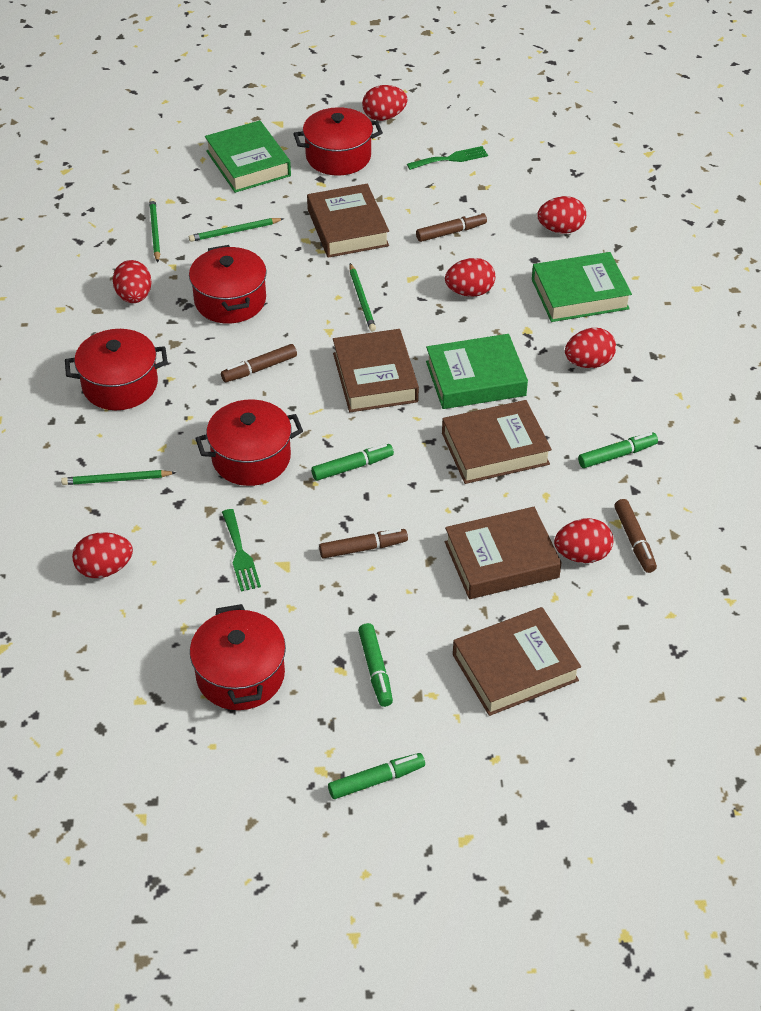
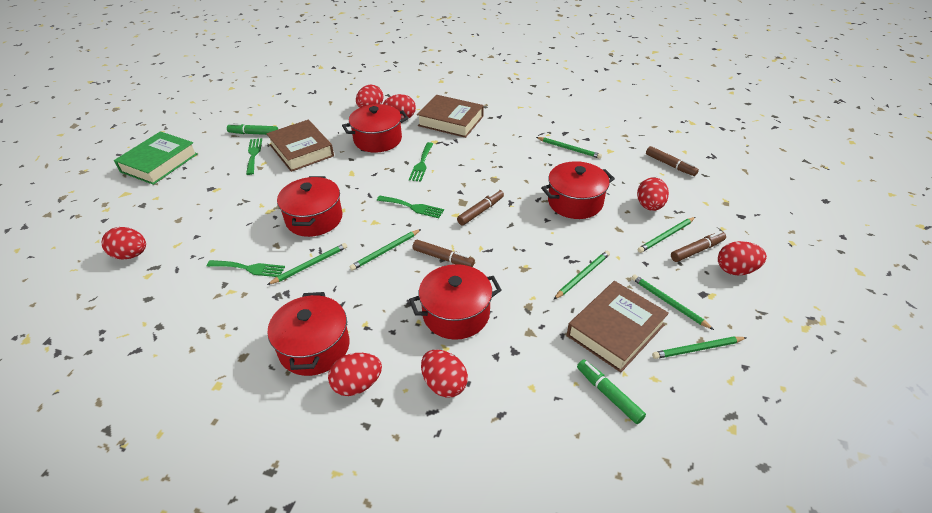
brown book: [307,184,389,258] [333,329,419,412] [442,400,552,484] [445,507,562,599] [453,607,581,716] = 5 -> [266,120,334,172] [417,95,484,138] [567,281,669,372] = 3
green book: [205,120,291,193] [426,334,528,409] [532,252,632,322] = 3 -> [114,131,198,185] = 1
green fork: [222,509,261,592] [407,146,488,170] = 2 -> [207,260,285,277] [246,138,262,175] [377,196,444,218] [409,142,433,182] = 4
green marker: [311,444,394,481] [328,753,425,799] [358,623,393,707] [578,432,658,468] = 4 -> [227,123,278,135] [577,359,646,424] = 2
green pencil: [61,470,176,485] [149,198,160,262] [189,218,284,242] [350,263,376,331] = 4 -> [267,243,347,285] [350,229,421,271] [536,137,602,159] [553,250,610,300] [631,274,714,330] [638,217,695,253] [652,336,747,359] = 7

